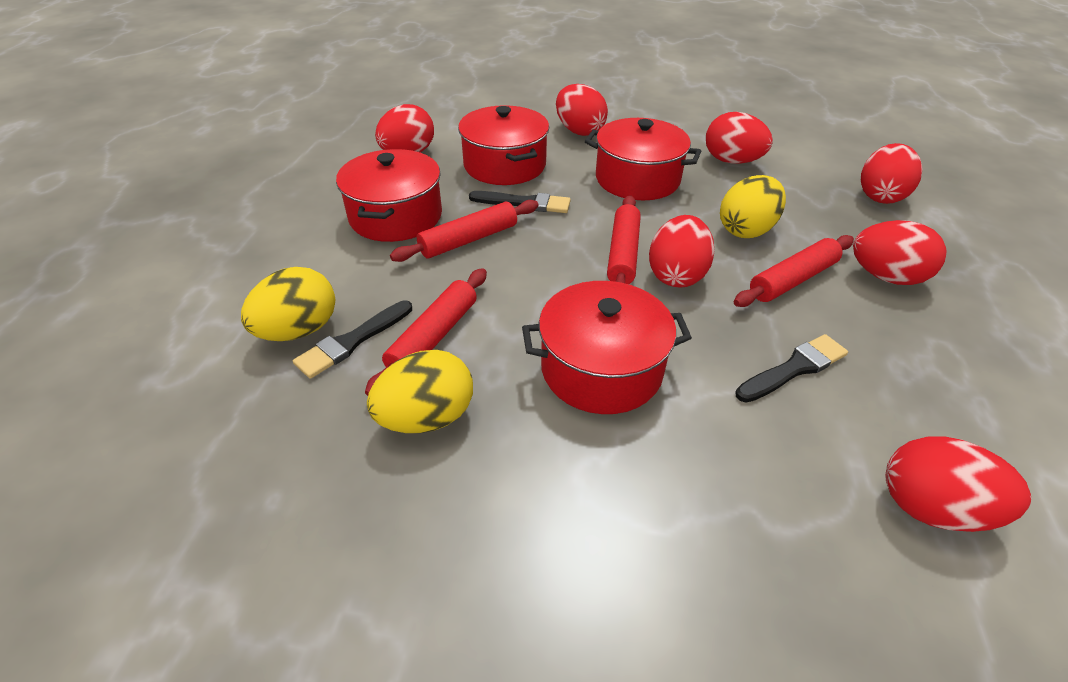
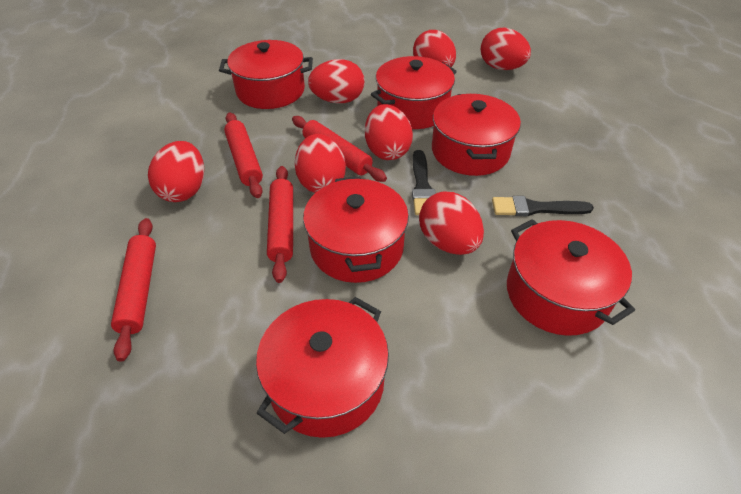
black brush: [293,300,412,379] [469,191,571,213] [735,334,848,403] = 3 -> [412,150,436,215] [492,196,594,216] = 2
red pot: [336,149,442,242] [458,105,549,185] [522,281,692,414] [585,118,701,200] = 4 -> [219,40,313,109] [256,297,389,438] [303,176,409,283] [371,56,457,129] [432,94,521,176] [507,219,635,336] = 6
yellow egg: [241,267,335,341] [367,350,473,433] [720,175,786,238] = 3 -> none = 0

